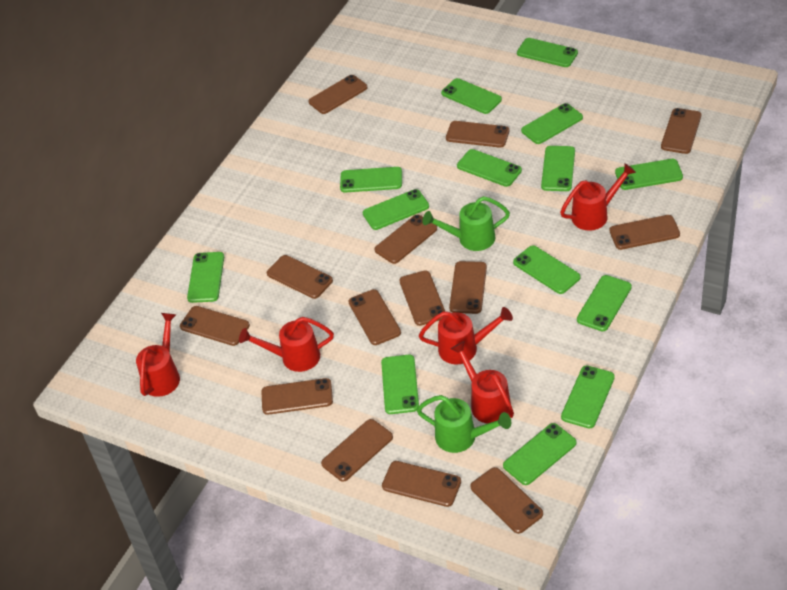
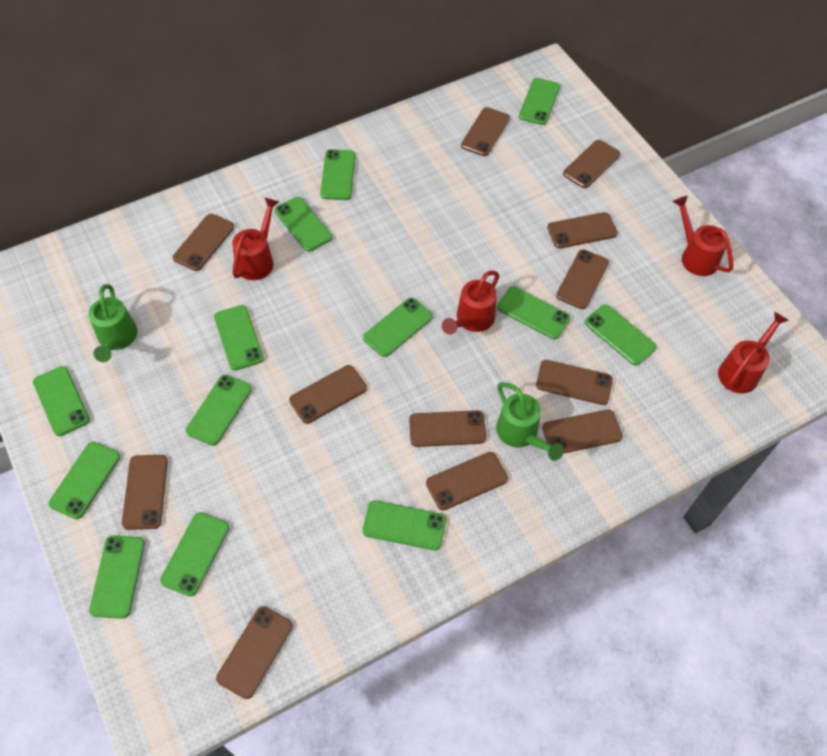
brown phone: [180,306,250,346] [261,378,333,415] [267,255,333,299] [308,75,367,114] [321,419,393,482] [348,289,401,345] [375,215,437,264] [382,461,461,507] [399,270,446,326] [446,121,509,148] [449,261,487,314] [470,467,543,534] [610,215,680,250] [661,108,701,154] = 14 -> [122,455,168,530] [173,214,234,271] [216,606,293,699] [289,365,367,424] [409,410,486,447] [426,452,508,511] [461,107,510,156] [536,360,613,405] [542,410,623,454] [547,212,618,248] [556,249,609,309] [563,140,621,188] = 12
green phone: [187,252,224,303] [340,167,402,193] [363,189,429,230] [381,355,419,414] [441,78,502,114] [457,149,522,187] [503,423,576,485] [513,245,580,294] [517,38,578,67] [521,103,583,144] [541,146,575,191] [561,365,615,428] [577,275,632,331] [615,159,683,190] = 14 -> [33,366,90,436] [48,442,120,519] [89,535,145,619] [160,512,229,597] [186,374,252,446] [214,305,264,370] [274,197,332,252] [320,149,356,200] [363,298,433,357] [363,501,446,550] [497,286,571,339] [519,78,560,125] [585,304,657,366] = 13
red watering can: [136,313,180,397] [239,317,334,372] [419,307,513,364] [451,341,514,423] [560,163,636,231] = 5 -> [232,197,279,280] [442,270,499,335] [673,196,733,276] [718,311,789,394] = 4

